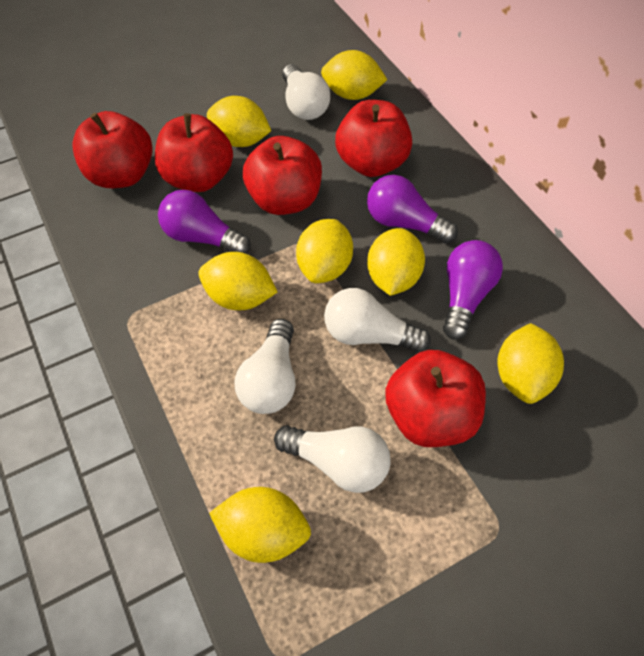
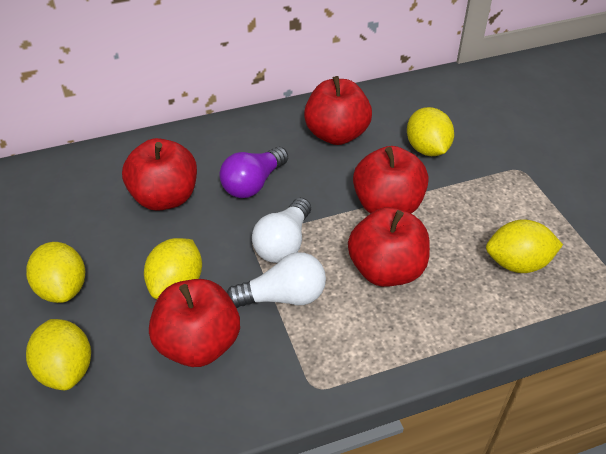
purple light bulb: [158,190,251,254] [367,175,458,244] [443,240,503,340] = 3 -> [219,147,288,198] = 1
white light bulb: [234,319,296,414] [274,425,391,493] [282,64,330,120] [324,288,431,353] = 4 -> [227,252,326,308] [252,198,311,263] = 2
yellow lemon: [198,252,277,310] [207,96,271,147] [209,487,311,563] [296,219,353,283] [321,50,387,100] [367,228,425,296] [497,323,564,404] = 7 -> [26,242,85,303] [26,319,91,390] [144,238,202,299] [407,107,454,156] [486,219,563,273] = 5

